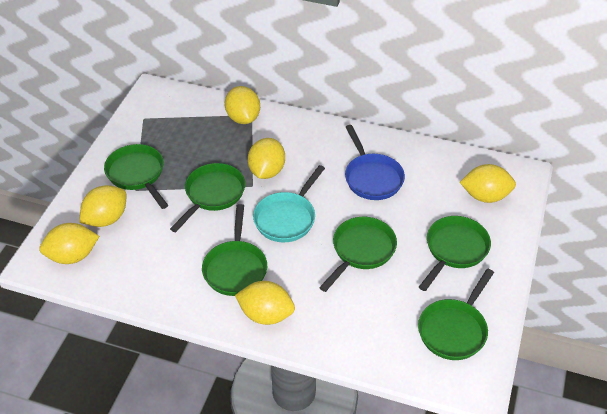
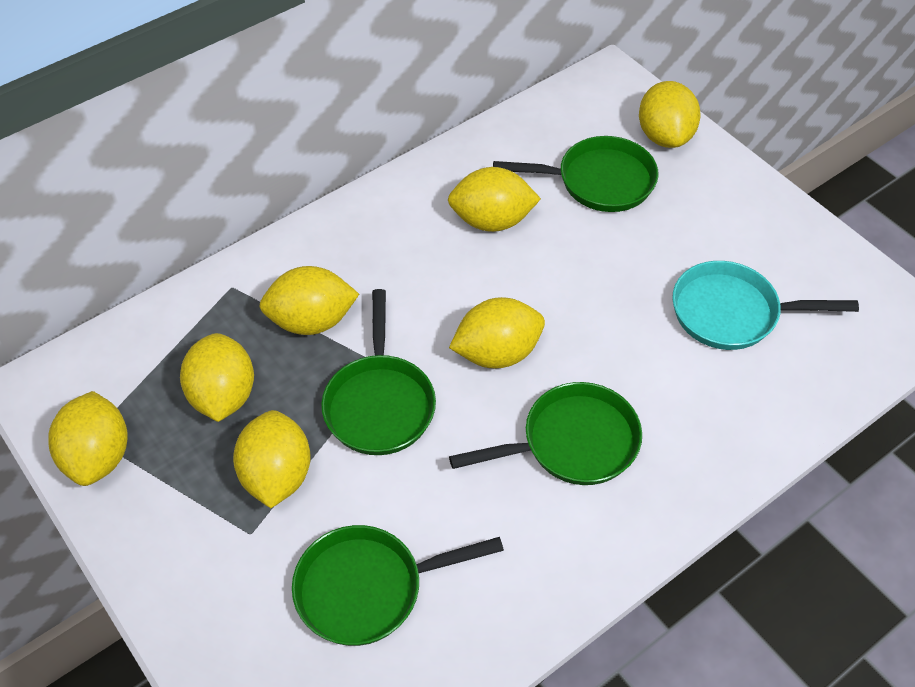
blue pan: [345,125,405,200] = 1 -> none = 0
green pan: [104,144,168,209] [170,163,245,232] [202,204,267,296] [319,217,397,292] [418,269,494,360] [419,216,491,291] = 6 -> [292,525,504,646] [321,289,436,455] [449,382,642,485] [493,136,658,212] = 4
yellow lemon: [39,223,99,264] [79,185,126,227] [225,86,260,124] [235,281,295,325] [248,138,285,179] [460,164,516,203] = 6 -> [48,391,128,486] [180,333,254,422] [233,410,311,508] [259,266,359,335] [448,167,541,232] [449,297,545,369] [639,81,700,148] = 7

